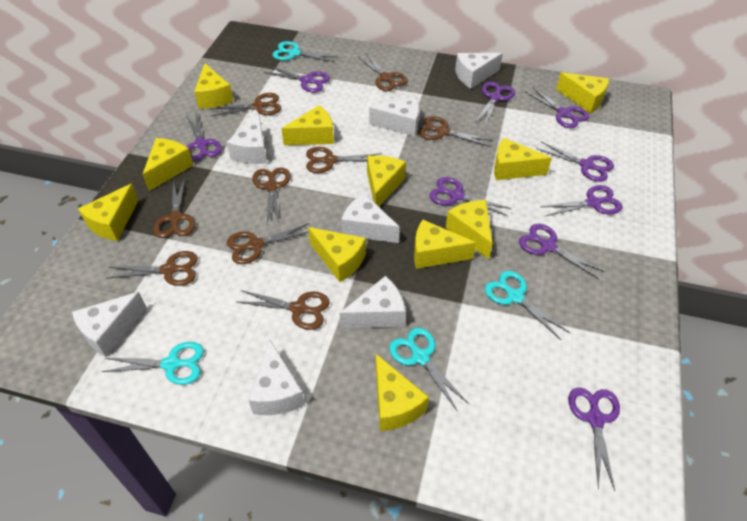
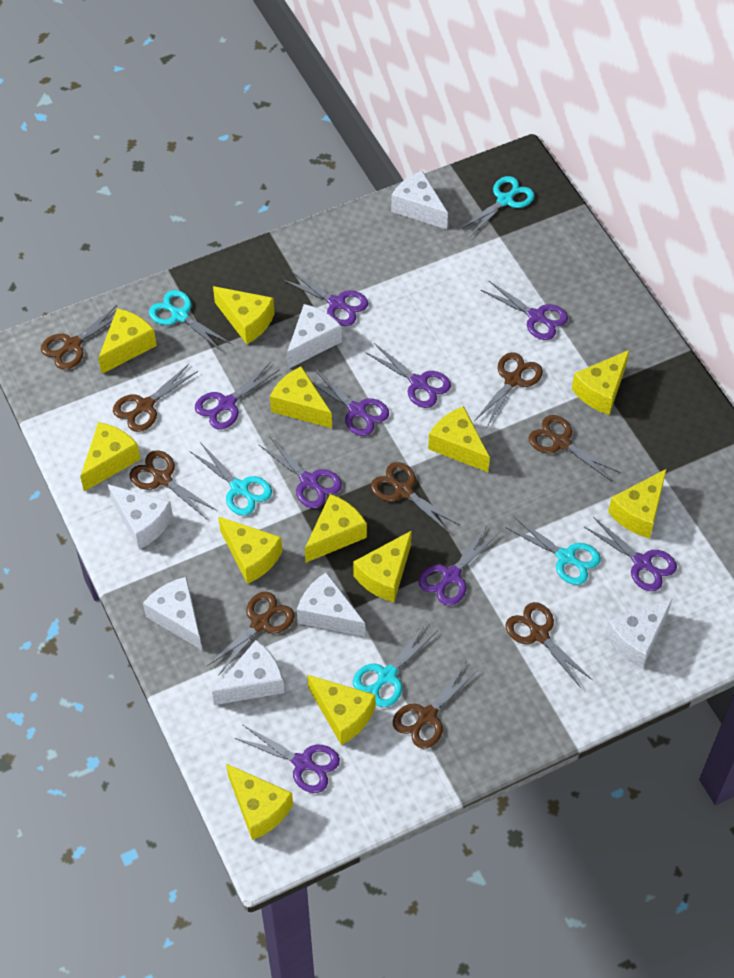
turquoise scissors: [101,342,204,385] [273,41,338,62] [389,327,469,412] [485,271,570,340] = 4 -> [149,290,231,351] [191,442,272,516] [353,623,438,707] [461,176,535,237] [505,516,601,585] = 5
yellow cheese: [78,184,139,241] [142,138,193,191] [194,64,233,109] [281,105,334,145] [308,227,366,282] [367,155,406,207] [376,354,429,431] [414,220,476,269] [446,200,493,260] [494,138,552,180] [556,72,609,114] = 11 -> [80,422,141,492] [98,308,157,374] [213,286,275,344] [218,516,282,584] [226,764,293,840] [270,366,332,428] [305,494,367,563] [307,675,376,745] [353,531,412,602] [428,406,490,472] [572,350,630,415] [608,469,667,538] = 12

